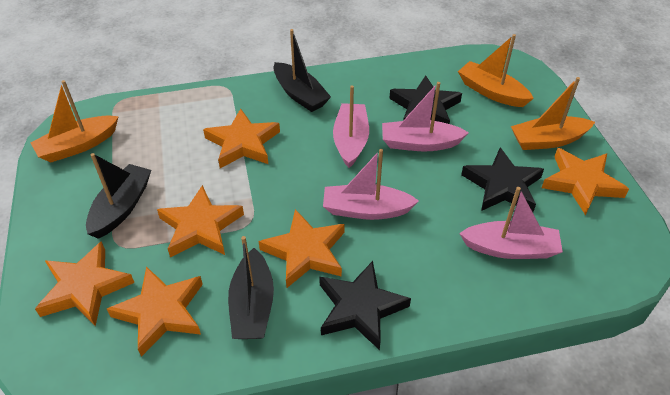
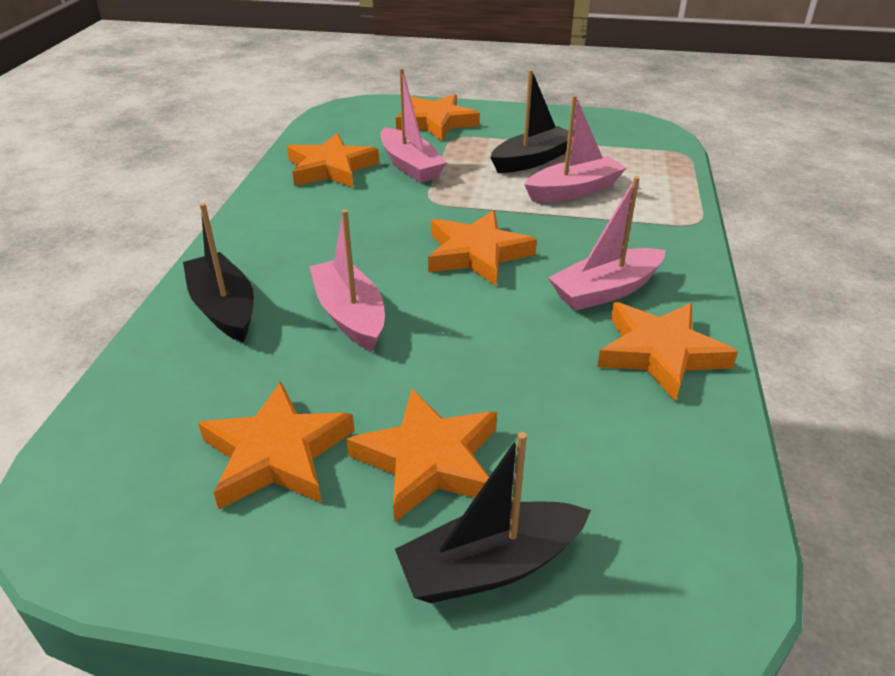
black star: [319,261,411,350] [389,76,462,124] [461,147,544,212] = 3 -> none = 0
orange boat: [31,80,119,162] [458,34,534,107] [511,77,595,150] = 3 -> none = 0

